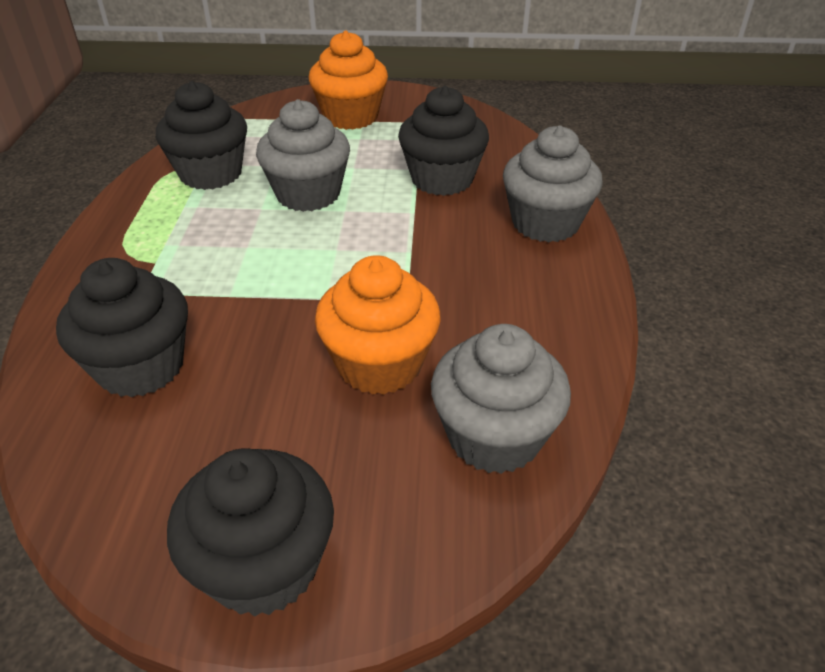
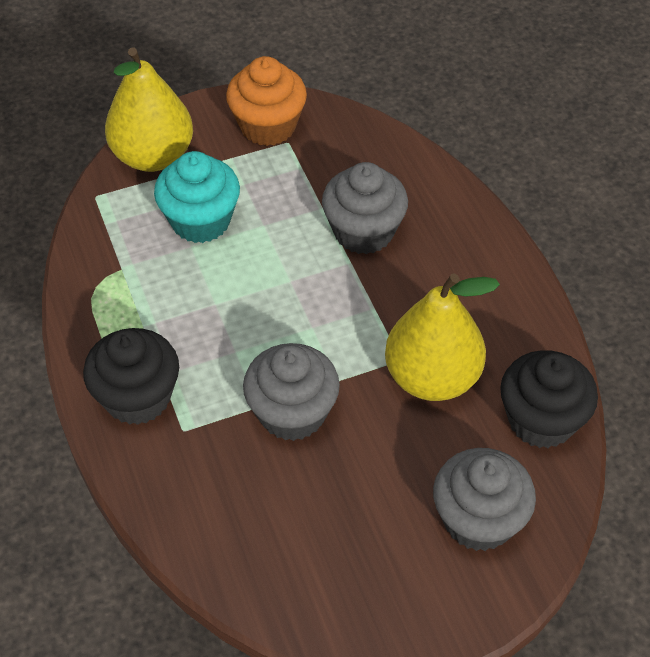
black cupcake: [56,258,188,398] [156,81,247,190] [167,448,334,617] [398,86,489,196] = 4 -> [83,328,179,425] [500,350,598,448] = 2
orange cupcake: [308,31,388,130] [315,255,441,395] = 2 -> [226,56,307,146] = 1
turquoise cupcake: none = 0 -> [154,151,240,243] = 1
yellow pear: none = 0 -> [105,47,193,172] [385,273,500,401] = 2

